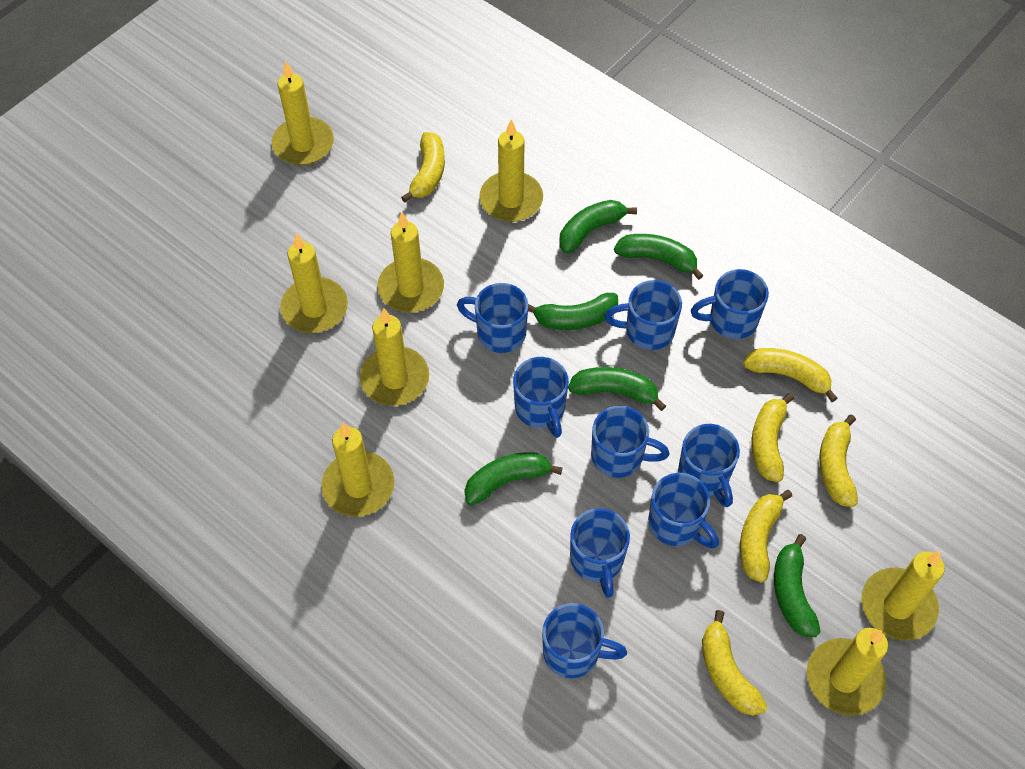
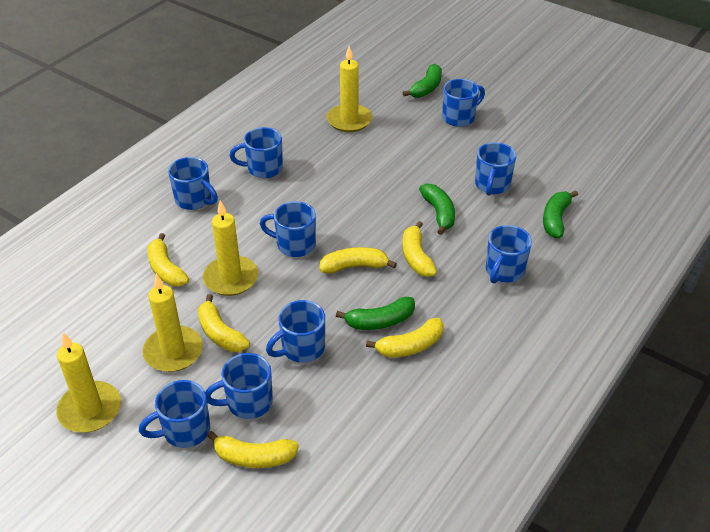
green banana: [464,452,563,505] [528,293,618,330] [559,200,637,254] [568,367,666,411] [614,234,704,280] [774,534,821,637] = 6 -> [336,297,415,330] [403,64,442,98] [419,183,455,235] [543,190,578,238] = 4
yellow candle: [271,61,334,165] [280,233,348,333] [321,423,394,517] [360,308,429,406] [378,213,444,313] [479,119,543,222] [807,628,888,716] [861,552,945,641] = 8 -> [56,333,121,433] [142,274,203,372] [203,200,258,296] [327,46,372,132] = 4

